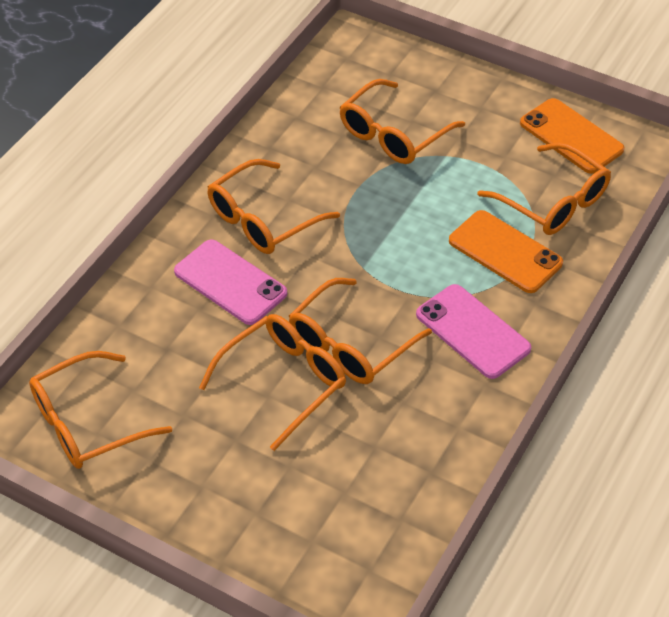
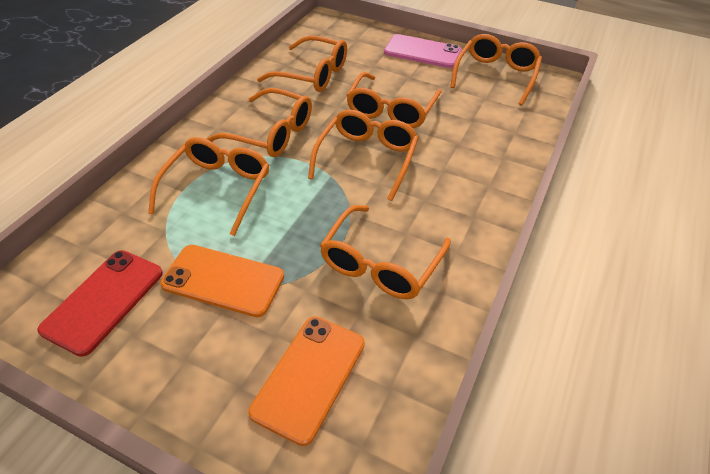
orange glasses: [29,351,172,469] [199,314,346,451] [207,159,340,254] [289,278,432,384] [339,79,465,164] [477,142,611,235] = 6 -> [148,137,270,236] [207,88,312,157] [257,36,347,92] [308,110,419,201] [320,205,451,299] [346,72,442,128] [450,34,542,106] = 7
pink phone: [174,240,287,325] [416,284,531,379] = 2 -> [384,34,462,68] = 1
red phone: none = 0 -> [37,250,163,357] = 1

